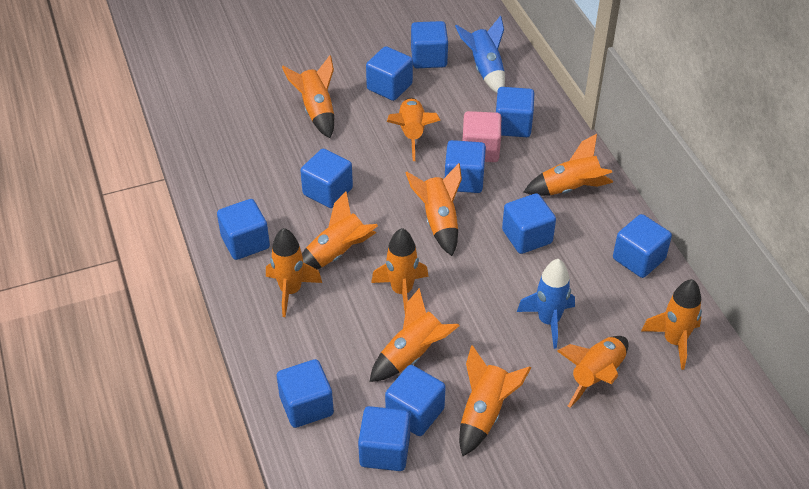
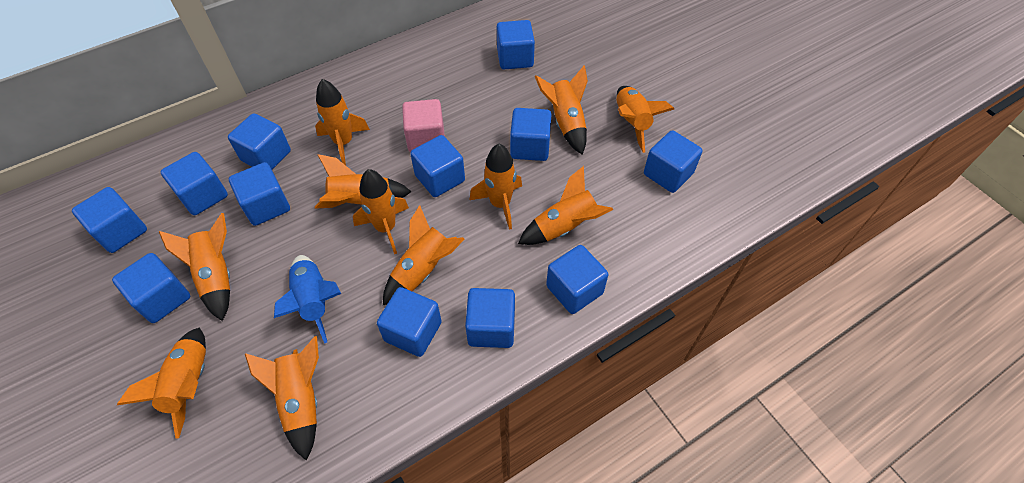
blue cube: [217,199,270,260] [277,359,334,428] [300,149,353,208] [358,406,410,471] [366,46,413,101] [385,365,446,436] [411,21,448,68] [445,140,486,193] [496,87,535,137] [502,193,556,254] [613,214,672,278] = 11 -> [72,187,147,253] [112,253,190,323] [161,152,228,215] [228,113,291,169] [229,162,290,226] [377,287,442,357] [410,135,465,197] [465,288,515,348] [497,20,535,69] [510,108,552,161] [546,245,608,314] [644,130,703,193] = 12
blue rocket: [455,15,505,93] [517,259,575,349] = 2 -> [274,255,341,343] = 1

